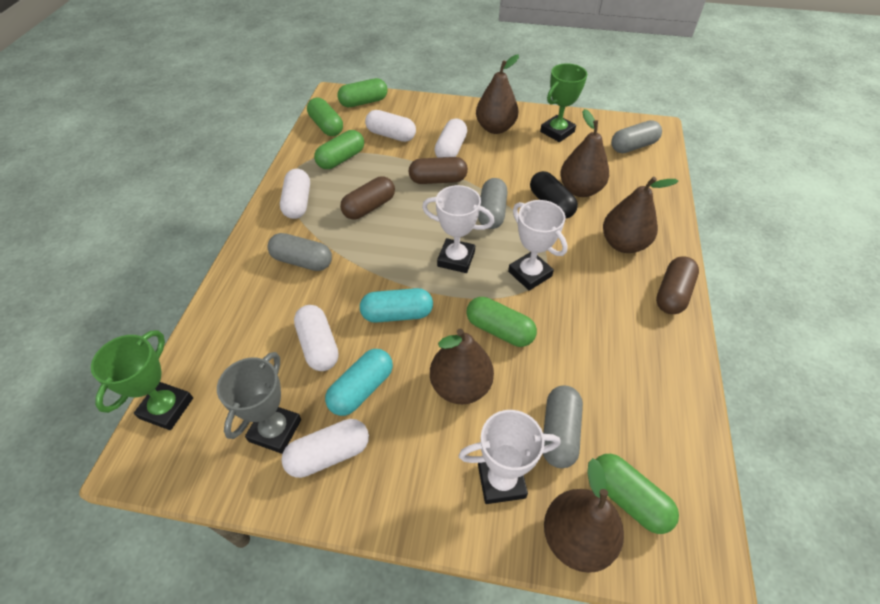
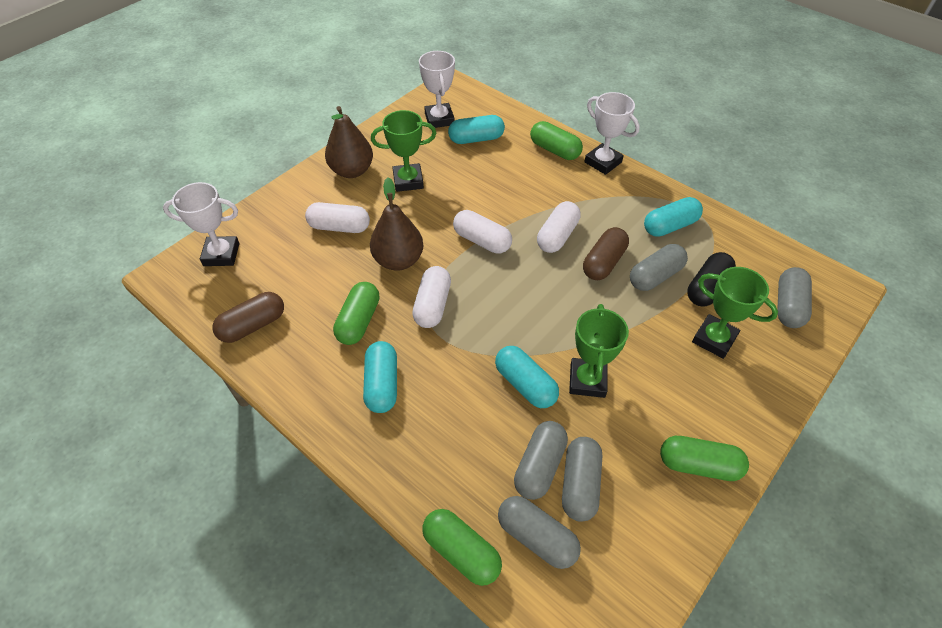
brown capsule: [340,176,395,220] [409,157,468,184] [656,256,699,314] = 3 -> [212,292,284,343] [583,227,629,280] = 2
brown pear: [430,328,494,404] [476,55,519,134] [544,458,624,573] [560,109,609,197] [603,177,678,253] = 5 -> [325,106,373,178] [370,177,423,271] = 2
green capsule: [307,98,343,136] [314,130,364,169] [337,78,388,107] [467,297,537,347] [595,454,679,534] = 5 -> [333,282,379,345] [422,509,502,586] [530,121,583,160] [660,436,749,481] = 4
green trophy: [91,330,193,430] [540,63,587,142] = 2 -> [371,110,437,192] [569,304,629,398] [692,267,778,359] = 3
grey capsule: [268,233,332,271] [478,178,507,229] [543,385,583,468] [611,120,662,153] = 4 -> [498,496,581,569] [514,421,568,500] [562,437,602,522] [630,244,688,291] [777,267,812,328] = 5
grey trophy: [217,352,301,454] = 1 -> none = 0
turquoise capsule: [325,349,393,416] [360,288,433,323] = 2 -> [363,341,397,413] [448,115,505,144] [495,346,559,408] [644,197,703,237] = 4
white capsule: [280,169,310,219] [281,419,369,478] [294,305,339,371] [365,110,416,142] [434,118,467,158] = 5 -> [305,202,370,233] [412,266,451,328] [453,210,512,253] [537,201,581,253] = 4

